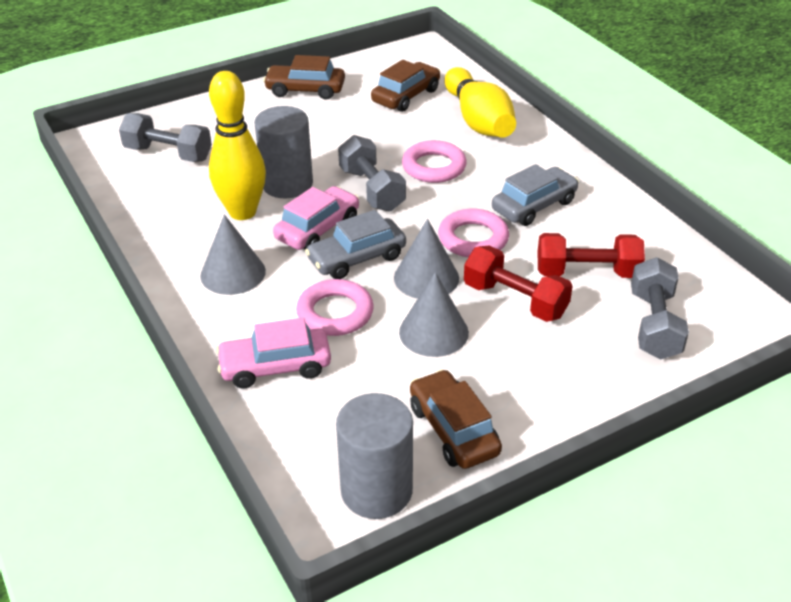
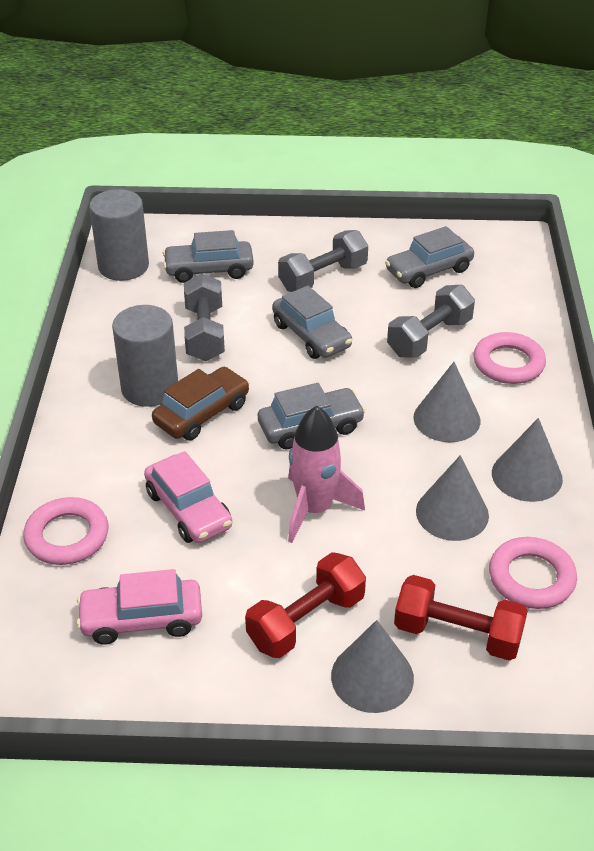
brown car: [263,55,345,100] [371,60,440,112] [410,369,502,469] = 3 -> [152,367,250,441] = 1
grey car: [305,210,406,279] [492,164,579,226] = 2 -> [163,230,254,283] [258,383,366,449] [272,286,352,359] [385,226,474,288] = 4
grey cone: [200,215,266,295] [394,219,459,299] [399,272,469,357] = 3 -> [331,620,414,713] [413,362,480,442] [416,455,489,541] [492,418,563,502] = 4
pink rocket: none = 0 -> [288,406,365,543] = 1
yellow bowling pin: [209,71,266,220] [444,67,516,138] = 2 -> none = 0

